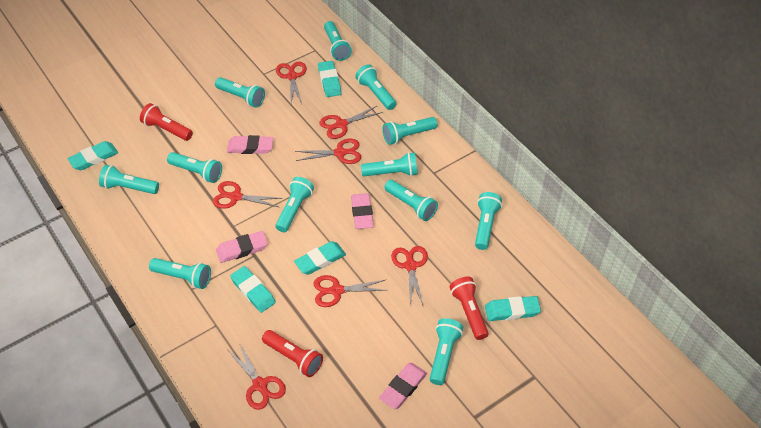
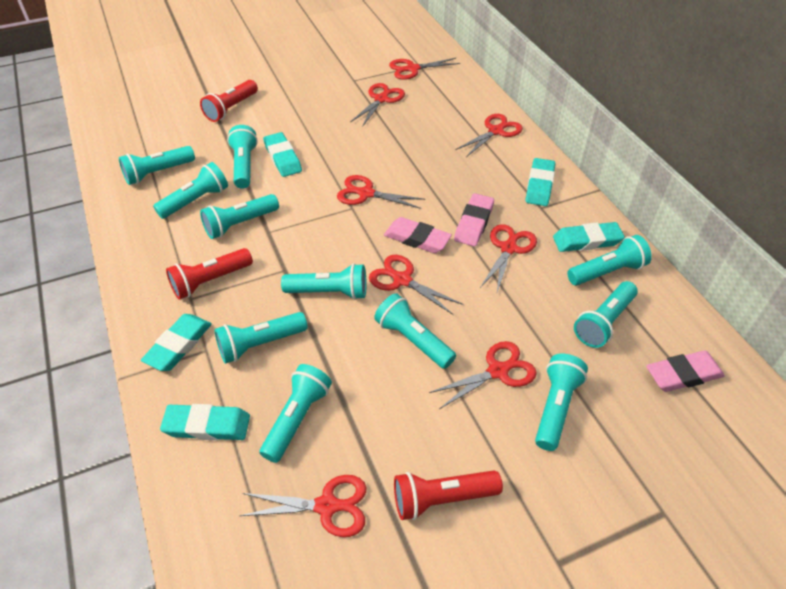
pink eraser: [216,231,268,263] [227,135,273,154] [351,193,374,229] [379,363,427,409] = 4 -> [384,217,452,253] [454,193,494,246] [646,351,725,392] = 3
red scissors: [213,181,283,209] [227,342,286,410] [276,62,307,104] [295,139,361,164] [314,275,386,307] [320,106,383,139] [391,246,428,307] = 7 -> [239,475,367,537] [337,175,425,209] [350,83,405,127] [369,255,463,315] [389,58,460,80] [429,341,537,409] [455,114,523,157] [480,224,537,292] = 8
turquoise flashlight: [99,165,159,194] [149,258,211,289] [167,152,222,183] [215,77,265,108] [276,177,314,232] [324,21,352,61] [355,64,397,110] [361,152,418,176] [383,117,437,145] [384,180,438,221] [430,318,463,385] [475,192,502,250] = 12 -> [119,146,195,185] [153,162,228,219] [200,194,279,239] [214,312,308,364] [227,125,258,189] [260,364,332,463] [281,263,367,300] [374,293,456,369] [535,354,588,451] [567,235,652,286] [574,281,638,348] = 11

